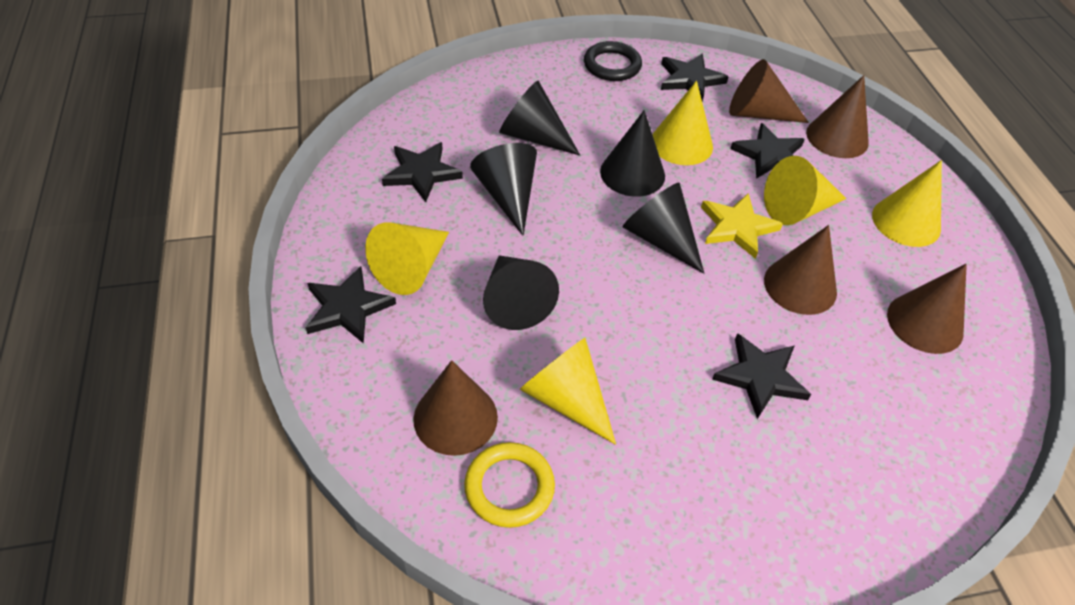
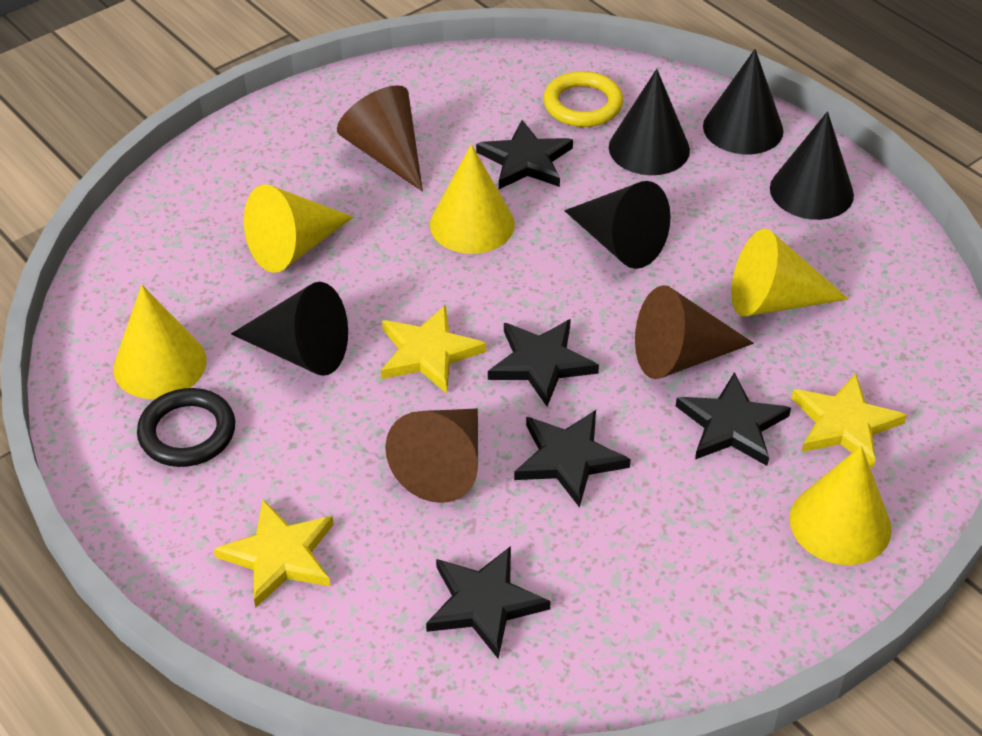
brown cone: [413,360,498,456] [729,59,809,123] [764,225,837,315] [806,75,869,158] [887,264,967,354] = 5 -> [337,85,423,192] [385,408,478,503] [635,285,754,379] = 3
yellow star: [701,193,783,259] = 1 -> [214,500,334,608] [381,305,486,393] [791,373,907,468] = 3

